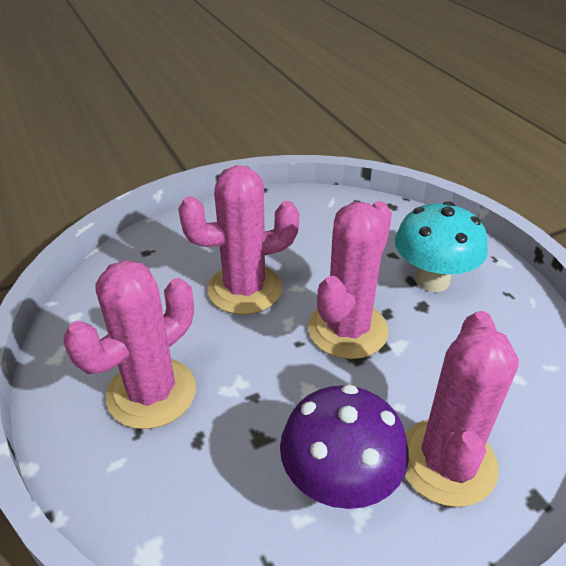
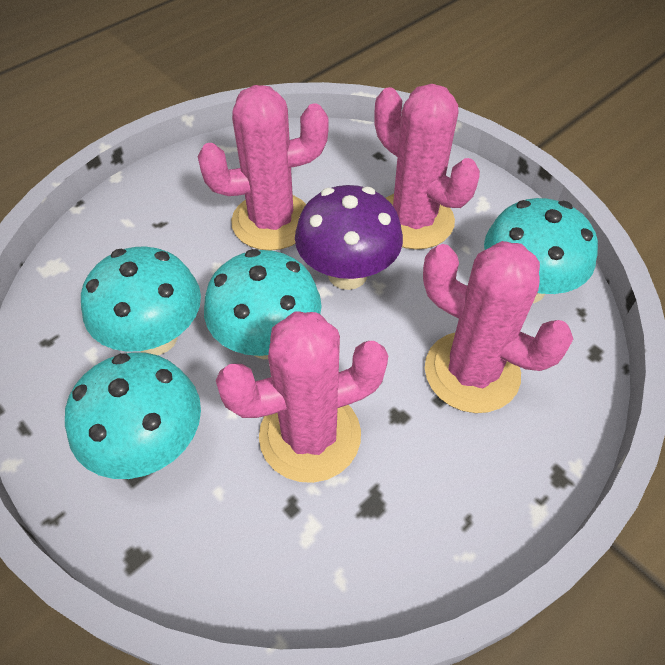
turquoise mushroom: [395,201,488,292] = 1 -> [65,352,201,479] [81,247,201,355] [204,249,322,359] [484,198,598,303] = 4

